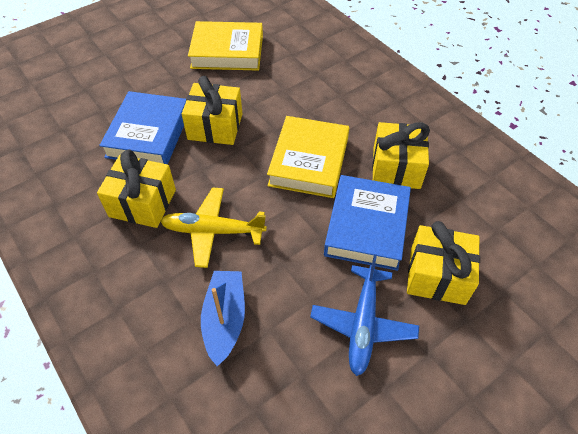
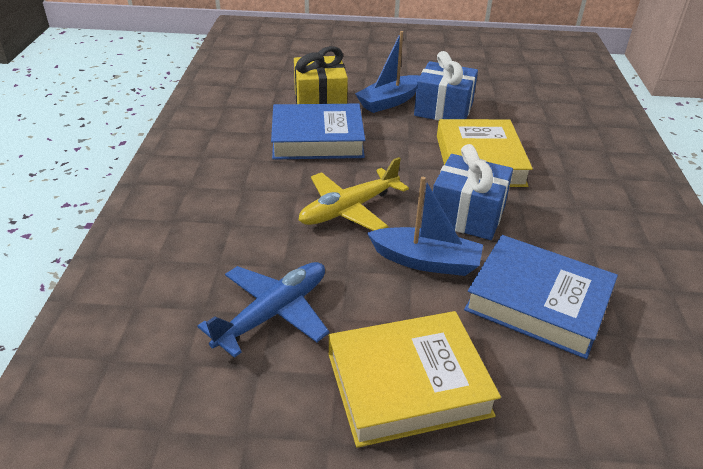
blue boat: [201,271,245,366] = 1 -> [355,31,421,113] [367,177,483,276] = 2
blue gift: none = 0 -> [414,51,478,121] [433,144,513,240] = 2
yellow gift: [97,149,176,228] [182,76,242,145] [372,122,430,189] [407,221,480,305] = 4 -> [294,46,348,104] = 1

